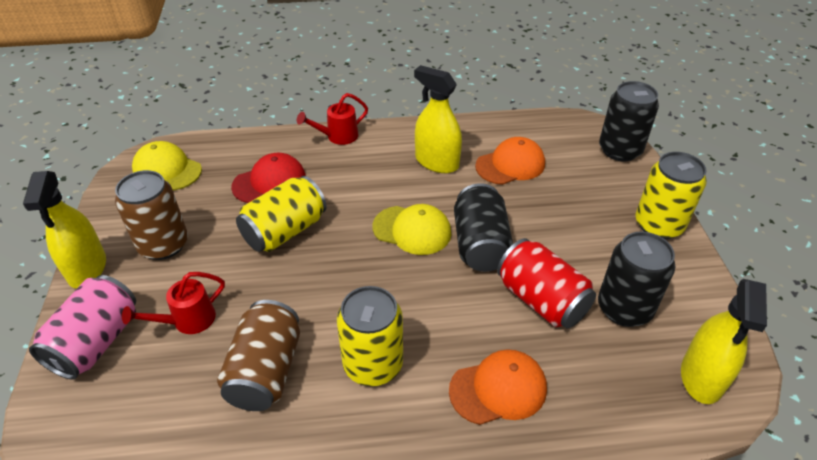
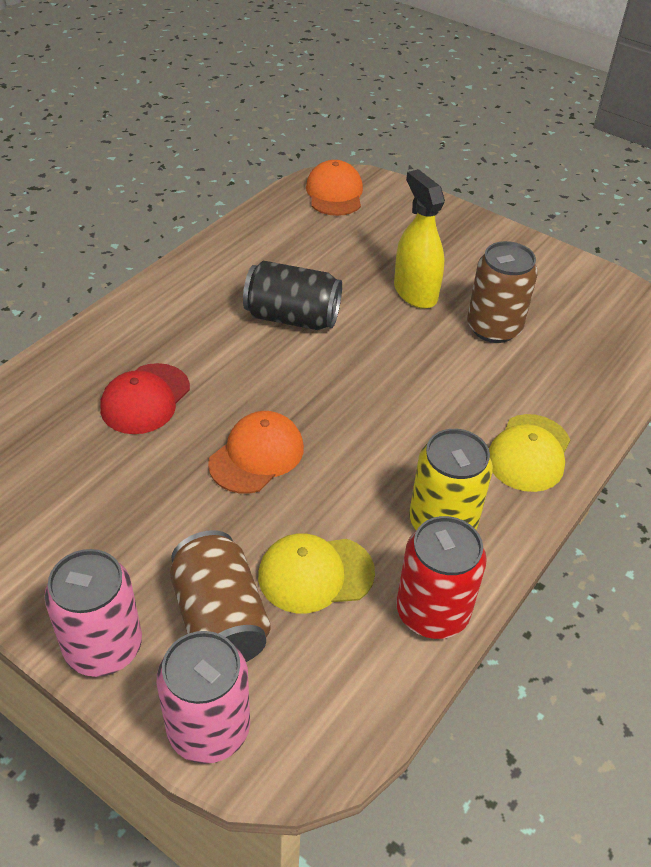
black can: [454,183,513,272] [598,232,676,327] [599,81,659,161] = 3 -> [243,261,342,330] = 1
pink can: [29,275,136,380] = 1 -> [44,549,142,677] [157,631,250,764] = 2
red watering can: [122,272,225,334] [297,93,368,145] = 2 -> none = 0
yellow can: [236,176,327,252] [337,286,403,386] [636,152,707,239] = 3 -> [409,429,493,531] = 1
yellow spray bottle: [23,171,106,289] [414,65,462,173] [681,279,767,404] = 3 -> [394,169,445,309] = 1

